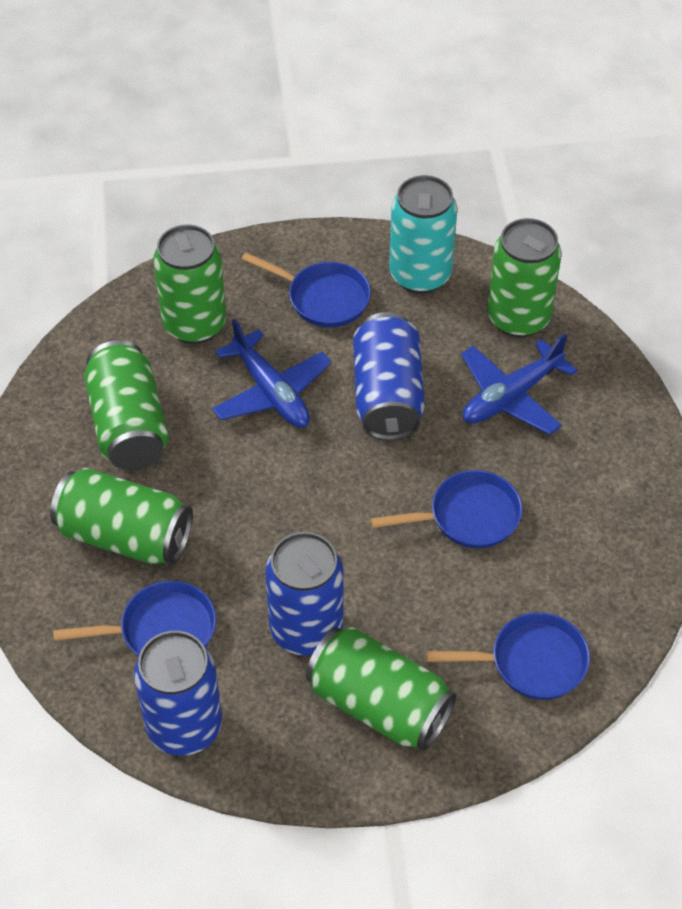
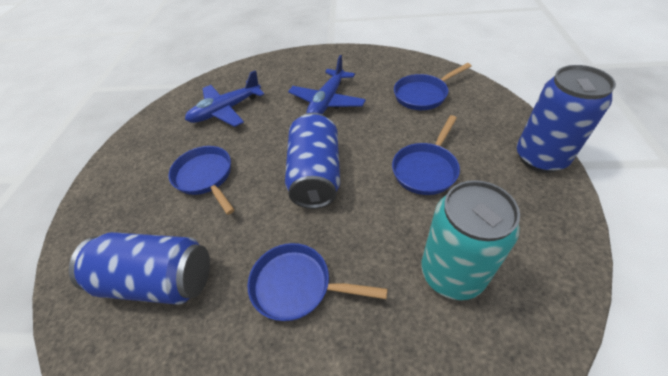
green can: [50,468,193,565] [84,340,168,470] [153,225,226,344] [306,627,457,751] [487,218,561,338] = 5 -> none = 0

